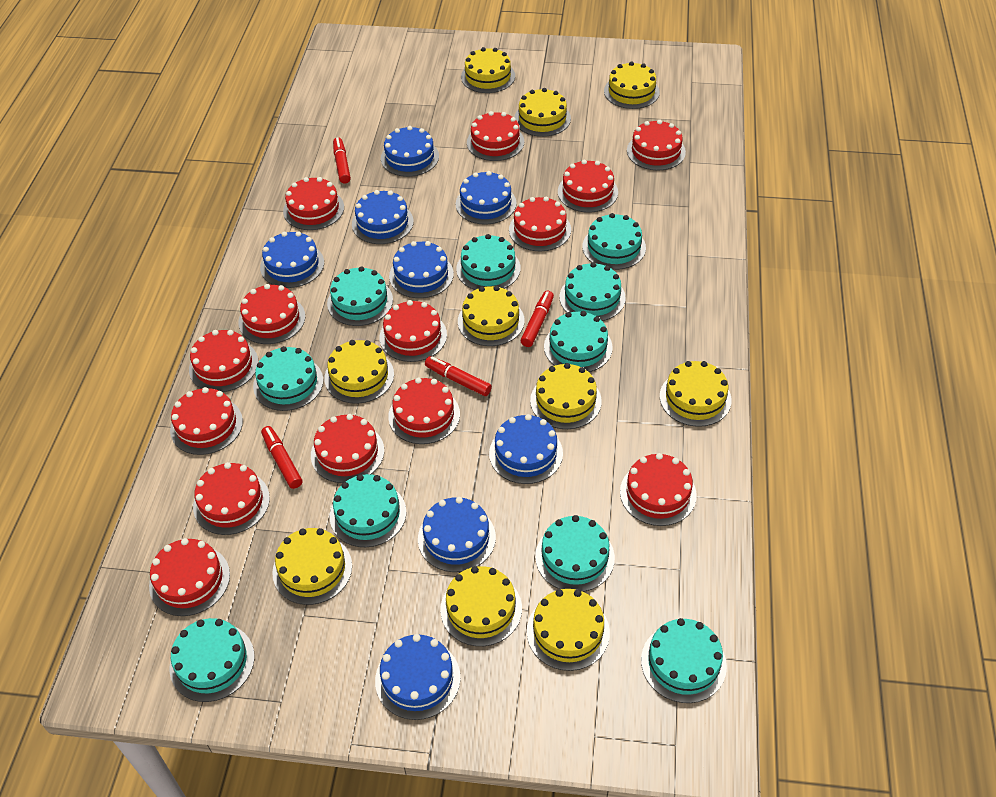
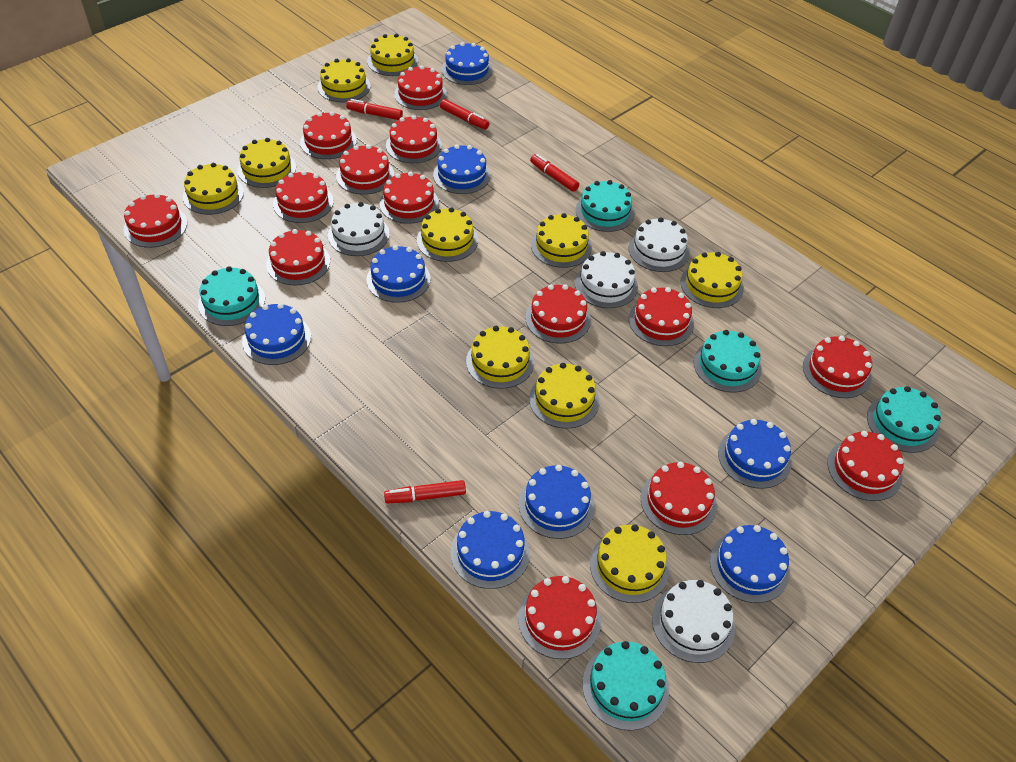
turquoise cake: [170,618,255,702] [253,346,323,411] [327,266,393,326] [330,474,406,547] [456,234,521,290] [535,515,615,592] [544,311,613,372] [559,262,626,321] [582,213,646,270] [641,618,727,703] = 10 -> [198,267,265,326] [576,180,635,232] [583,641,669,731] [693,330,762,393] [867,386,941,453] = 5
white cake: none = 0 -> [328,202,390,256] [575,251,638,308] [628,217,690,272] [652,580,735,663] = 4

